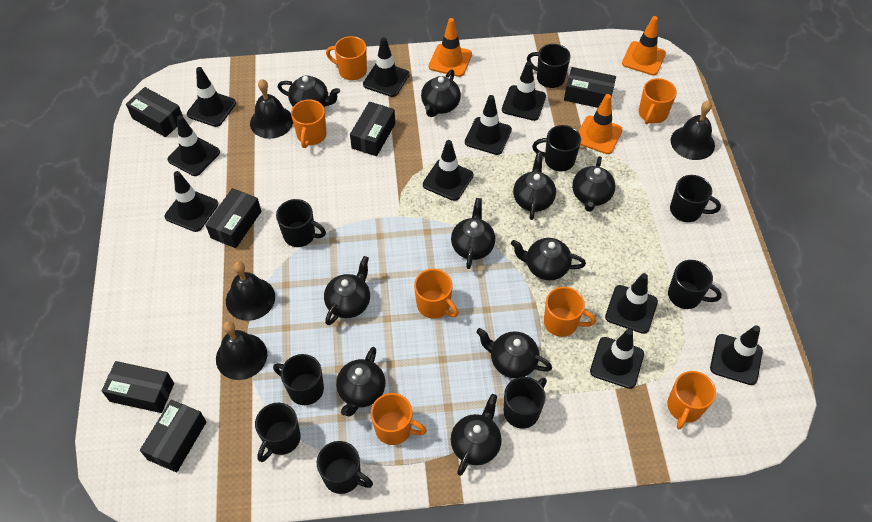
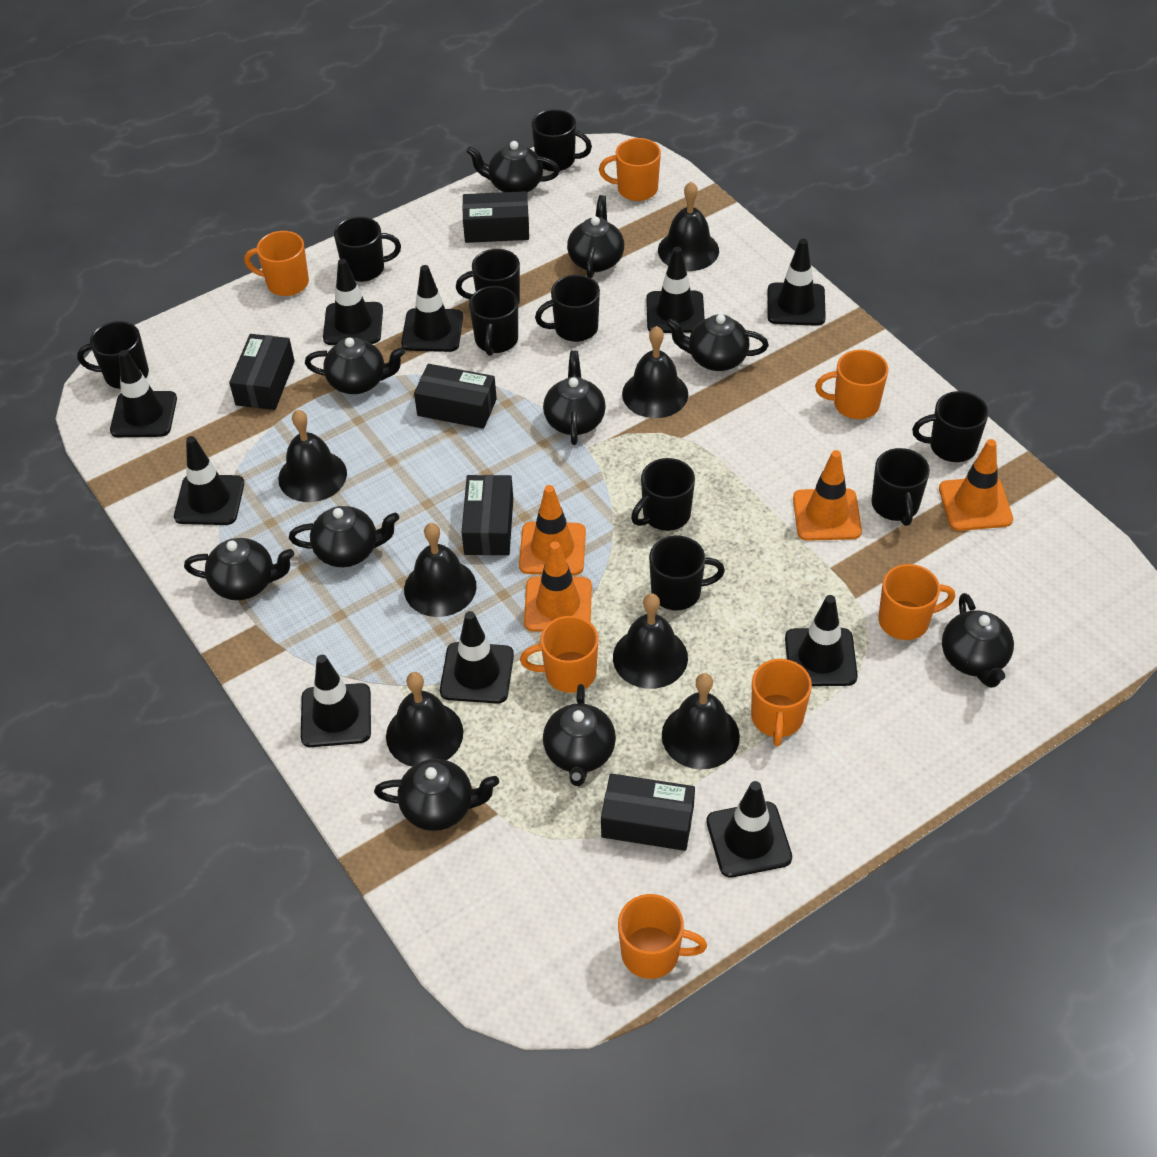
black bell: [216,321,267,380] [226,261,275,321] [250,79,293,139] [671,101,715,160] = 4 -> [278,410,347,502] [386,672,463,767] [404,523,477,617] [613,593,688,689] [622,326,688,418] [658,182,719,271] [662,673,740,770] = 7
black box: [102,361,174,413] [126,87,183,137] [140,400,206,472] [206,188,261,248] [350,102,395,156] [564,67,616,108] = 6 -> [229,334,295,410] [414,364,497,429] [462,191,529,243] [462,475,513,555] [601,773,695,851] = 5
black mug: [255,403,301,462] [273,354,324,405] [276,199,326,247] [317,441,373,494] [504,377,547,429] [527,44,571,88] [532,125,581,171] [668,260,722,309] [670,175,721,222] = 9 -> [77,321,149,389] [334,217,401,282] [456,249,520,305] [469,286,518,356] [532,109,592,171] [535,275,600,342] [631,458,695,531] [649,536,725,610] [872,448,930,526] [912,391,989,462] = 10
orange traffic cone: [429,18,472,77] [579,94,623,154] [622,16,666,75] = 3 -> [519,485,586,575] [524,541,592,632] [793,450,862,541] [939,439,1013,531] = 4

